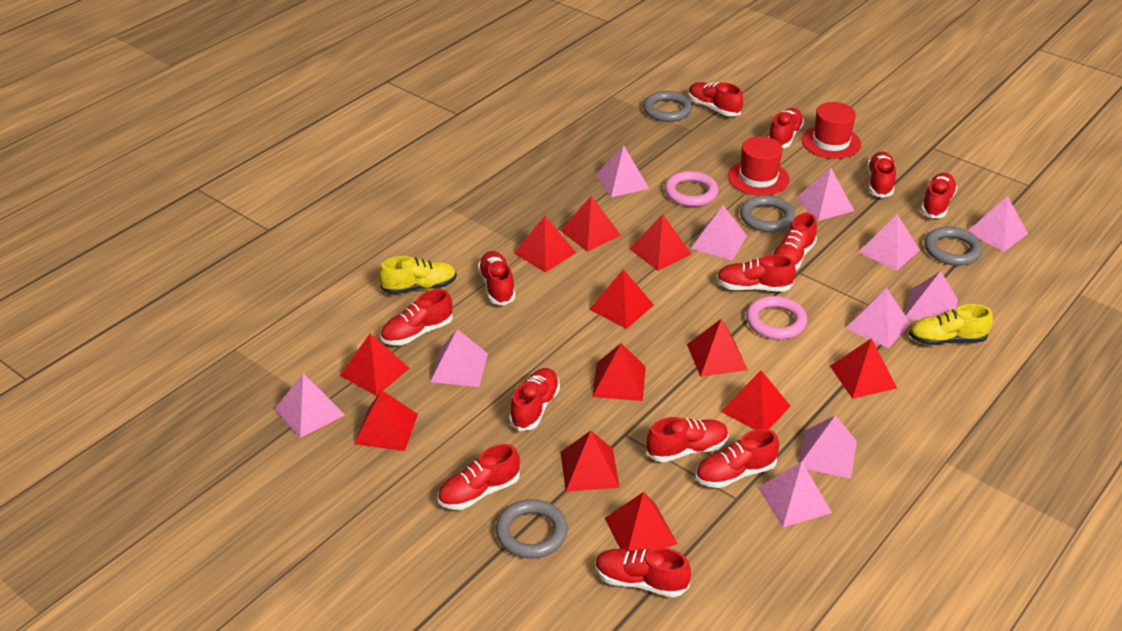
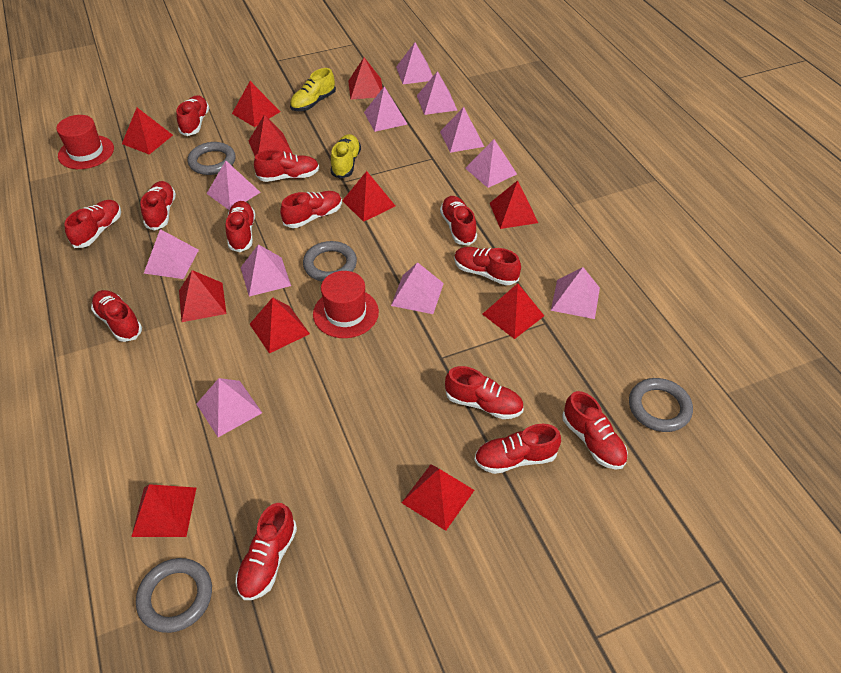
pink ring: [665,171,718,207] [746,296,807,340] = 2 -> none = 0
red pyramid: [340,333,410,396] [354,390,418,451] [514,216,576,273] [560,196,621,252] [560,431,620,492] [589,269,654,329] [592,343,646,401] [605,492,678,551] [629,214,691,271] [687,319,748,377] [720,370,790,430] [830,338,897,399] = 12 -> [122,108,173,155] [131,484,196,537] [179,270,226,322] [232,81,280,127] [249,115,292,156] [250,297,310,354] [342,171,395,222] [348,57,383,99] [401,464,474,531] [482,283,544,339] [490,180,538,229] = 11

